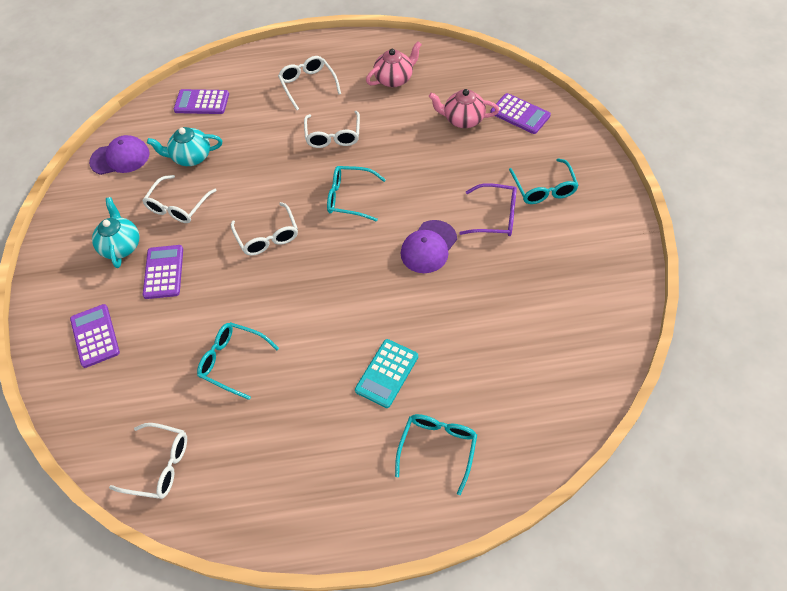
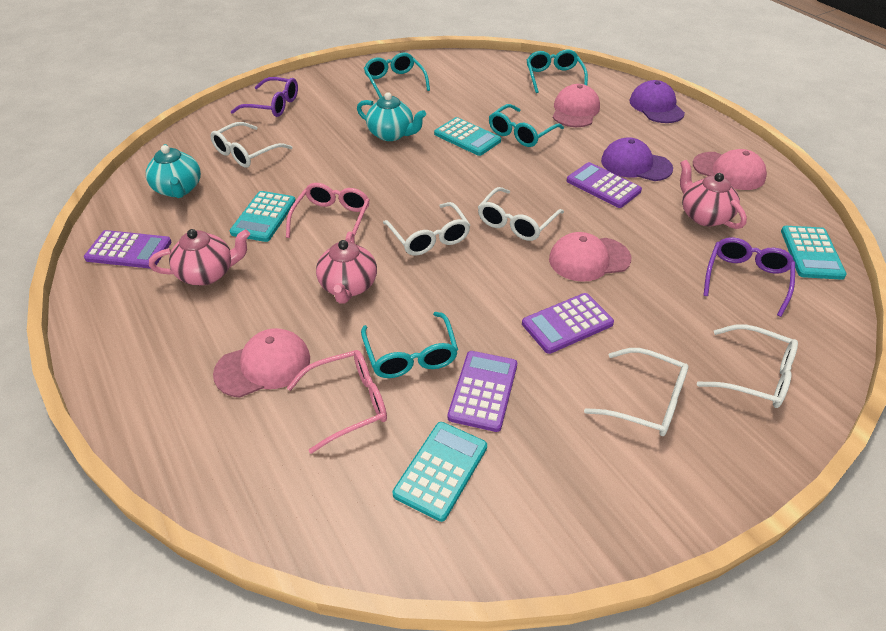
pink cap: none = 0 -> [213,328,310,398] [549,232,631,282] [553,84,600,127] [693,149,767,190] = 4
pink glasses: none = 0 -> [286,183,370,238] [287,350,387,454] = 2
pink teapot: [366,41,422,87] [429,89,499,128] = 2 -> [149,229,250,285] [316,231,377,304] [680,160,747,229] = 3
purple glasses: [460,183,517,236] = 1 -> [231,77,298,117] [703,237,795,317] = 2
turquoise calculator: [355,339,418,408] = 1 -> [229,191,296,242] [393,422,487,522] [434,117,501,156] [781,226,847,280] = 4

